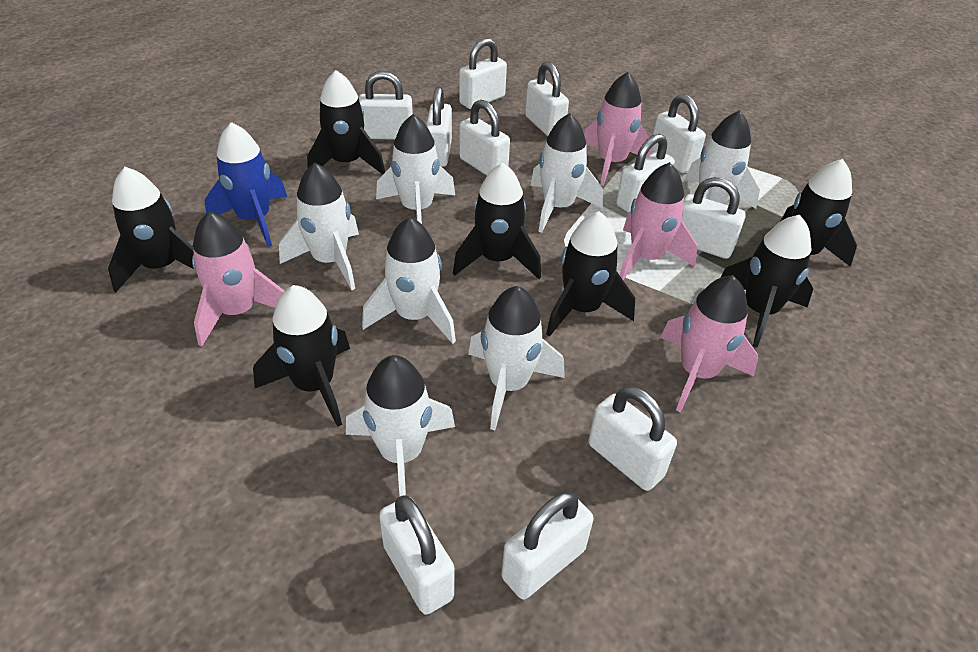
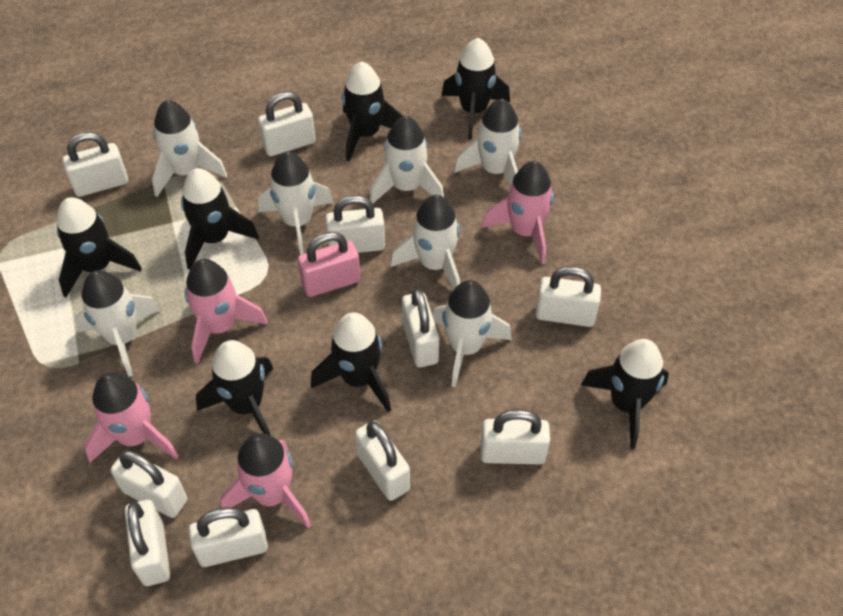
blue rocket: [204,122,287,247] = 1 -> none = 0
pink padlock: none = 0 -> [298,232,361,297] = 1
white padlock: [359,71,413,140] [379,495,454,615] [426,86,452,167] [459,38,507,109] [459,100,510,175] [501,491,594,600] [525,61,569,136] [588,386,677,491] [616,134,675,213] [652,94,706,173] [682,177,746,259] = 11 -> [63,132,128,197] [111,450,187,518] [125,500,170,586] [189,507,268,567] [258,91,316,156] [325,195,385,253] [355,421,410,501] [402,288,439,367] [481,409,550,464] [536,266,601,327] = 10

